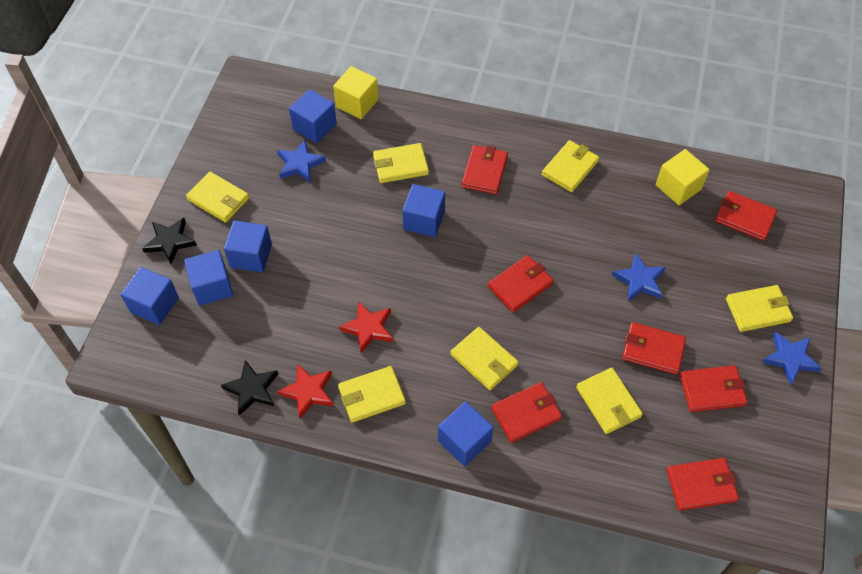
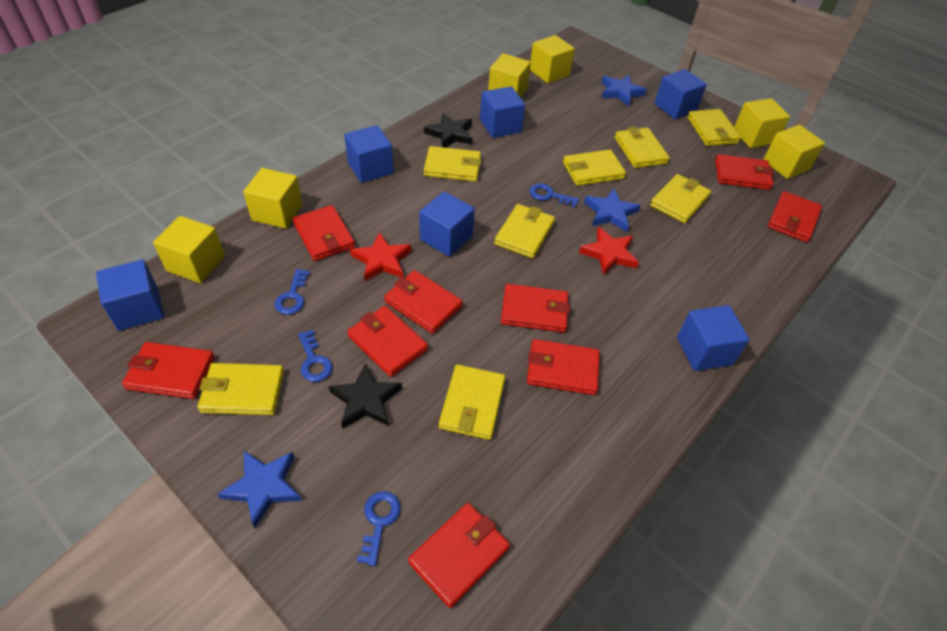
blue key: none = 0 -> [274,269,310,315] [298,330,333,382] [357,491,401,566] [530,183,579,208] = 4
red wallet: [462,145,508,194] [488,255,553,313] [491,382,562,443] [622,322,686,375] [667,458,739,511] [680,365,748,412] [715,191,777,241] = 7 -> [122,342,215,399] [293,205,355,261] [347,306,428,377] [384,270,463,334] [408,503,510,608] [501,284,570,333] [527,339,600,395] [715,154,774,190] [768,191,822,242] = 9
yellow cube: [333,66,378,119] [656,149,710,205] = 2 -> [153,216,225,283] [243,168,303,229] [488,53,531,98] [530,35,575,83] [734,98,790,148] [763,125,825,179] = 6
yellow wallet: [186,172,249,223] [338,366,406,423] [373,143,429,183] [451,327,519,390] [542,140,599,192] [576,368,643,434] [726,285,793,332] = 7 -> [198,363,284,415] [424,146,481,182] [439,364,505,440] [494,204,555,258] [563,149,626,186] [615,127,670,168] [650,174,711,223] [687,109,741,146] = 8

